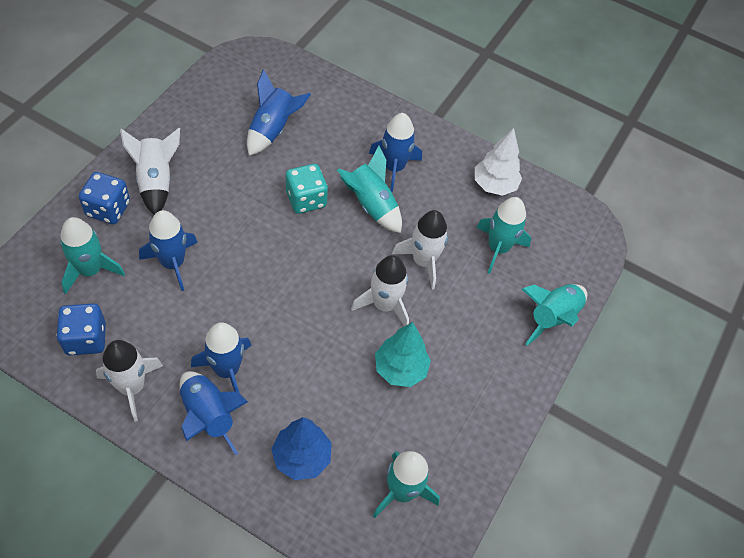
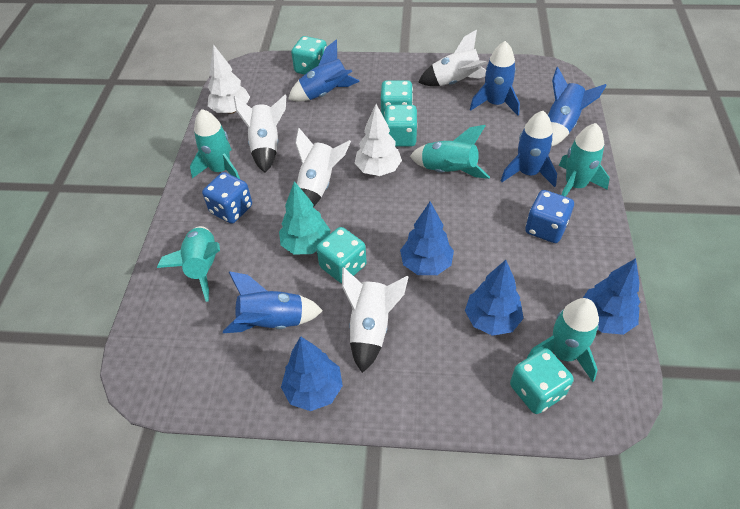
blue tree: [271,417,332,480] = 1 -> [281,336,343,411] [400,202,454,275] [465,260,524,336] [583,258,640,335] = 4
turquoise dice: [286,164,328,214] = 1 -> [291,36,327,75] [316,227,367,283] [381,80,413,118] [384,105,417,147] [510,348,574,414] = 5
white tree: [475,128,522,196] = 1 -> [208,44,250,114] [355,104,402,176] = 2

